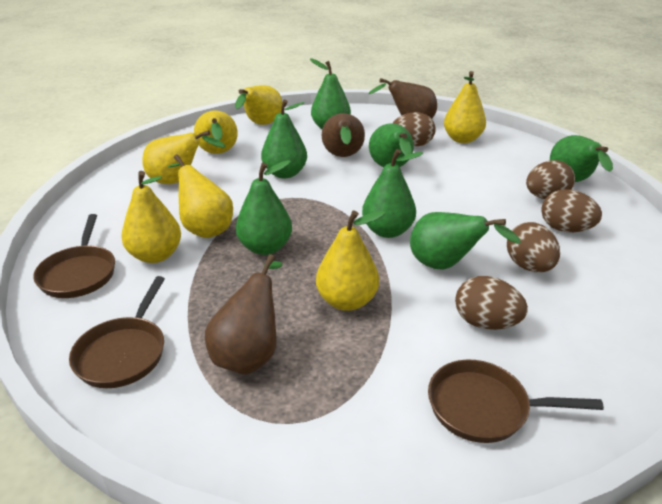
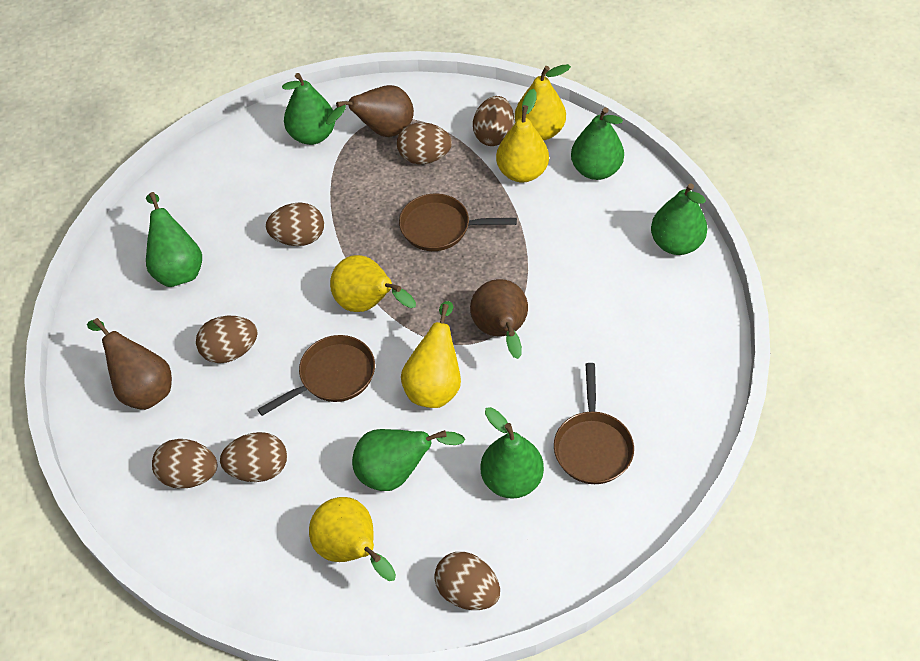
brown egg: [393,112,436,146] [455,276,528,330] [507,222,560,272] [526,160,575,199] [541,189,602,232] = 5 -> [152,439,218,489] [196,316,258,363] [220,432,287,482] [266,202,324,246] [397,122,452,164] [434,552,500,610] [473,96,514,146] = 7
green pear: [236,160,292,255] [261,99,307,178] [310,58,351,129] [362,149,423,238] [369,123,414,167] [410,212,521,270] [550,135,613,182] = 7 -> [146,192,202,287] [282,73,335,145] [352,429,465,491] [481,407,544,499] [571,107,624,180] [651,184,707,255] = 6
yellow pear: [121,171,181,263] [142,130,226,184] [168,154,233,238] [194,110,238,154] [235,85,282,125] [316,210,386,311] [444,71,486,143] = 7 -> [309,497,396,581] [330,255,416,312] [401,301,461,408] [496,89,549,183] [515,64,571,140] = 5

